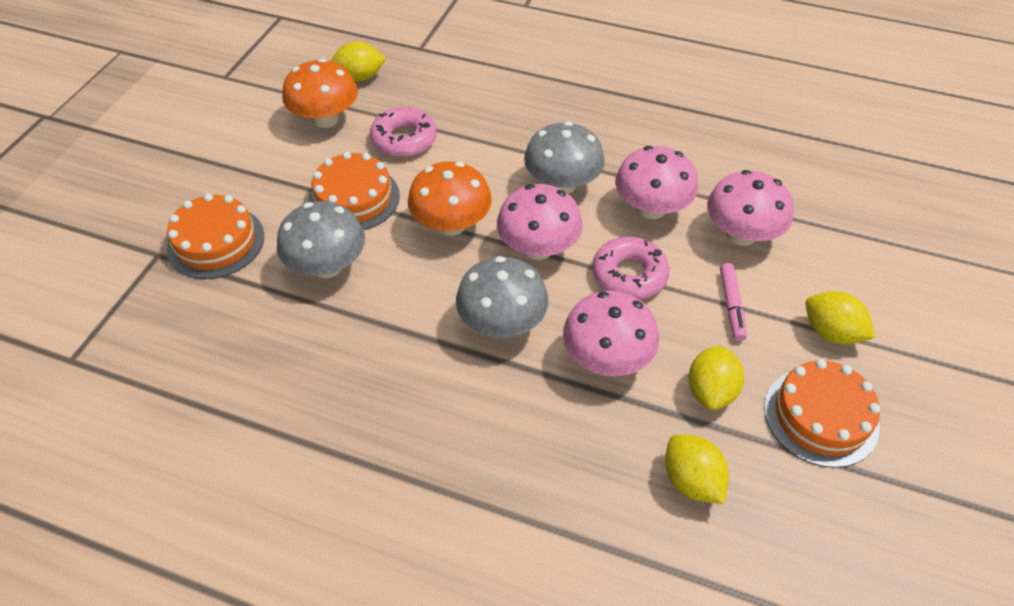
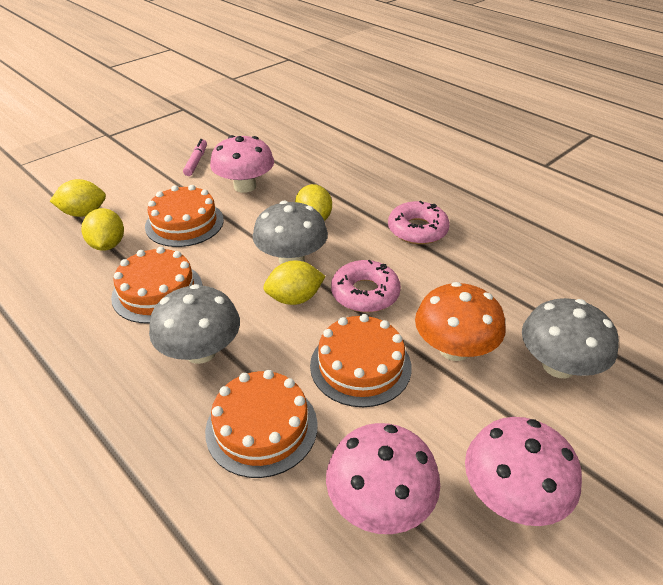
orange cake: [167,193,264,279] [308,152,400,230] [764,359,880,468] = 3 -> [111,247,202,324] [145,185,224,247] [205,370,318,478] [310,314,412,407] = 4
orange mushroom: [282,58,358,128] [408,161,492,236] = 2 -> [415,282,505,361] = 1
pink mushroom: [497,184,583,260] [563,291,659,376] [615,146,698,219] [707,170,794,246] = 4 -> [210,135,274,193] [326,423,440,534] [465,417,582,526] = 3

